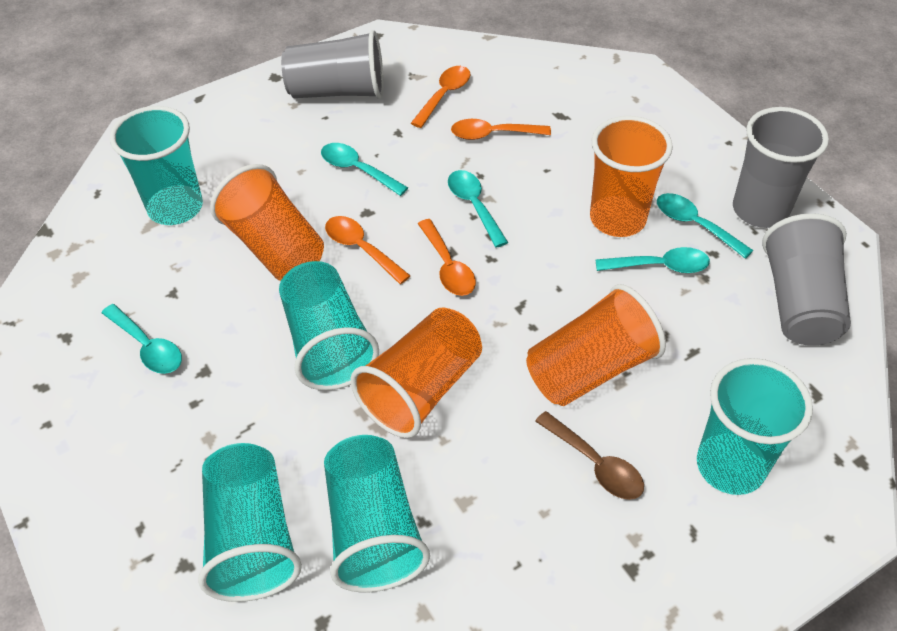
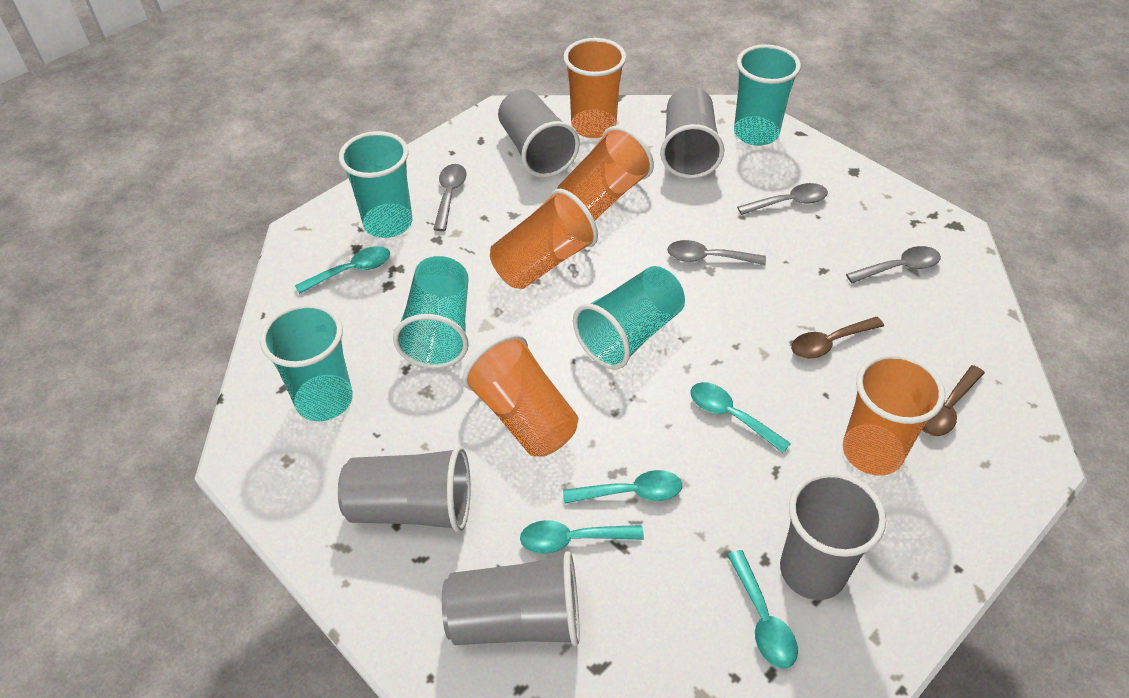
brown spoon: [535,411,644,500] = 1 -> [791,317,884,359] [922,365,984,436] = 2
grey cup: [281,30,384,99] [733,107,829,228] [762,213,851,346] = 3 -> [338,446,471,532] [442,551,580,646] [498,89,580,178] [660,87,724,179] [780,471,886,600] = 5
grey spoon: none = 0 -> [433,164,467,231] [667,240,766,265] [737,183,828,215] [846,246,941,283] = 4
orange cup: [210,164,324,281] [351,308,482,438] [526,284,666,406] [590,116,673,237] = 4 -> [462,334,578,457] [490,189,598,289] [557,126,654,221] [563,38,626,138] [843,353,945,476] = 5
orange spoon: [325,216,410,284] [411,66,470,128] [418,219,476,296] [451,119,551,140] = 4 -> none = 0

